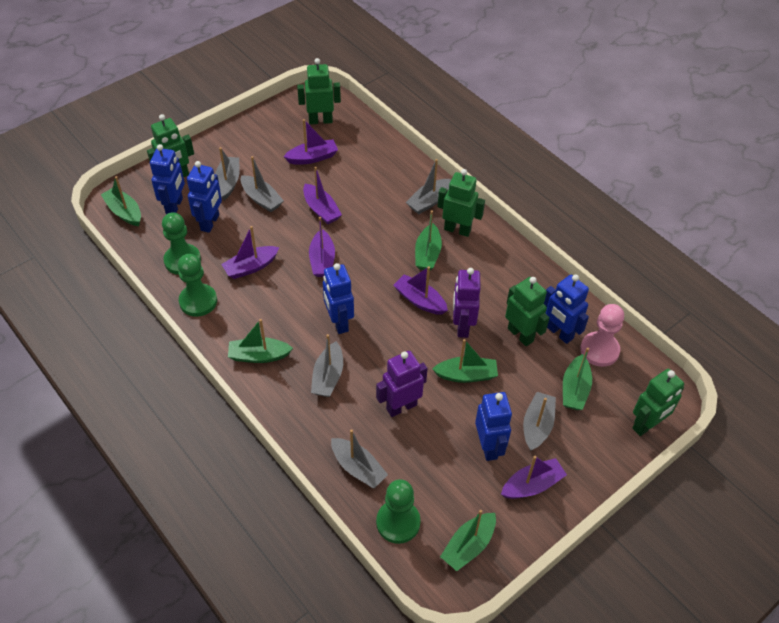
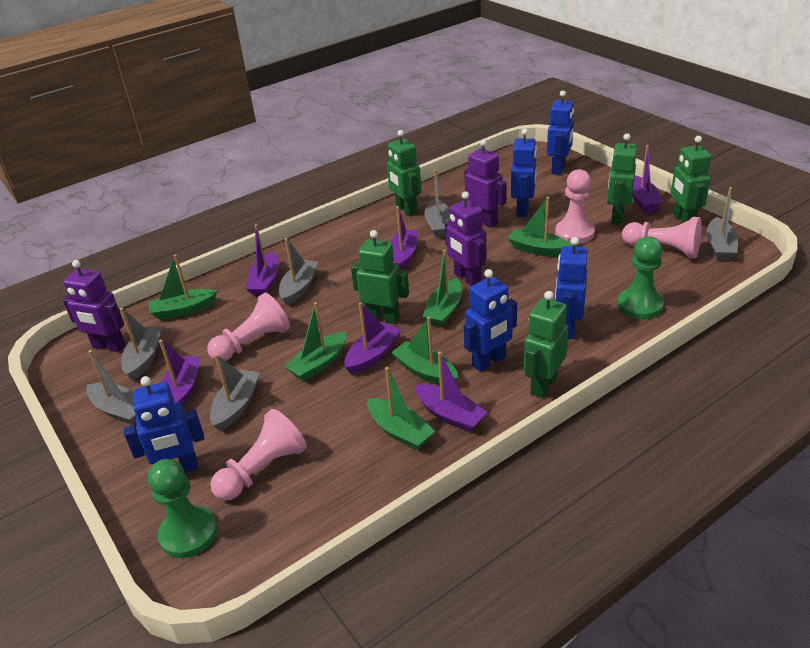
green pawn: [162,212,201,275] [178,254,217,317] [376,479,421,544] = 3 -> [148,459,217,558] [617,236,664,319] = 2
pink pawn: [580,304,624,367] = 1 -> [207,293,290,361] [210,409,307,501] [555,169,595,244] [622,217,702,258] = 4
purple robot: [376,351,428,417] [453,268,480,338] = 2 -> [63,260,126,352] [445,192,487,286] [465,139,507,228] = 3

